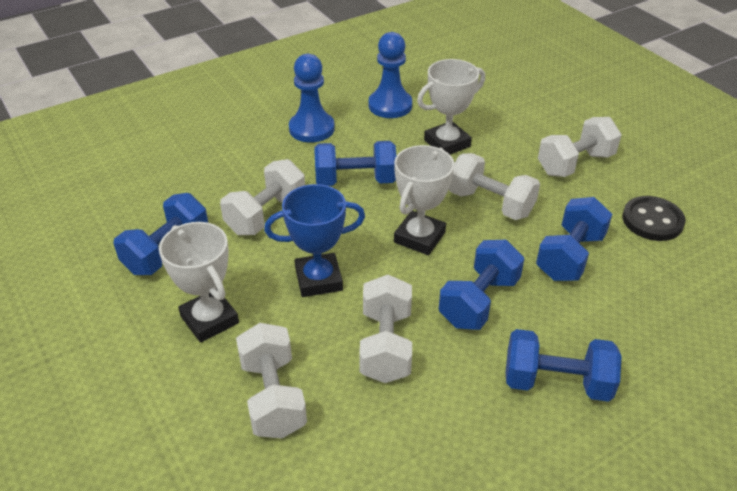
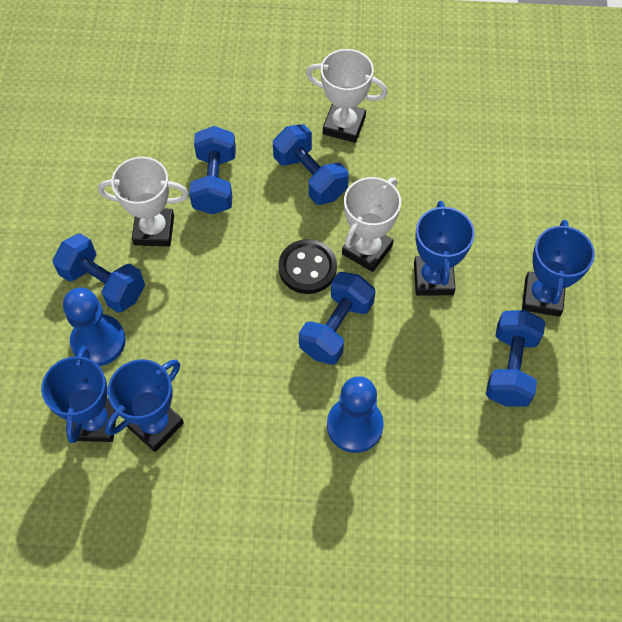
blue trophy: [264,184,365,297] = 1 -> [41,346,116,443] [105,359,184,452] [414,201,475,295] [522,220,595,317] = 4
white dumbbell: [220,159,305,235] [236,323,307,439] [359,275,412,383] [449,153,540,220] [538,117,622,177] = 5 -> none = 0

